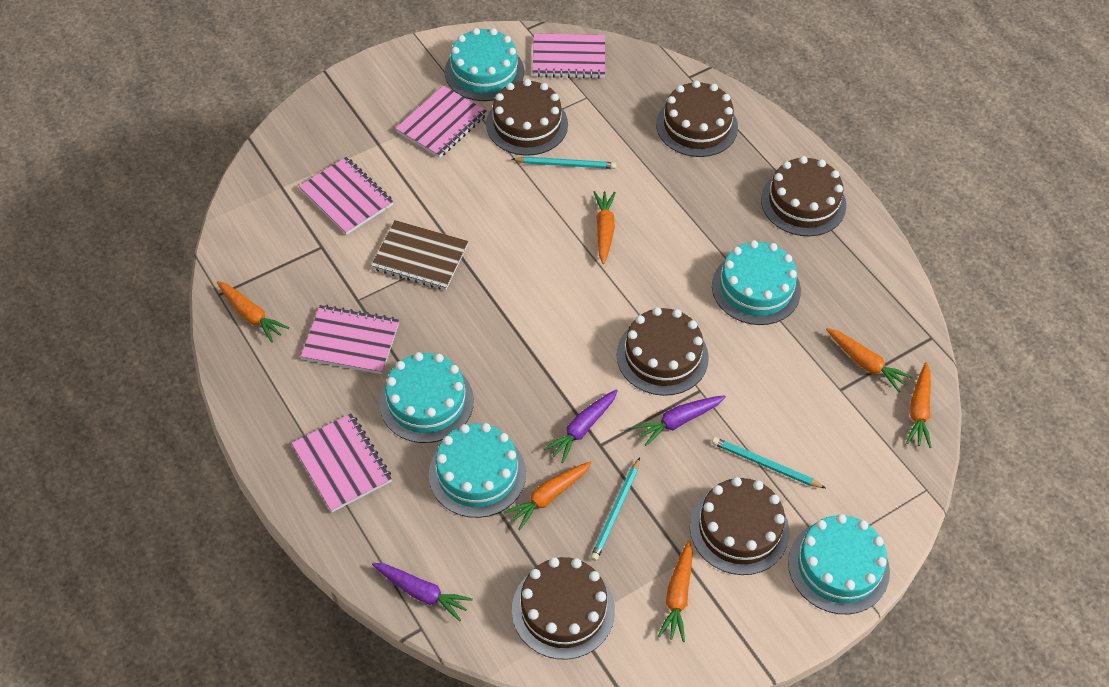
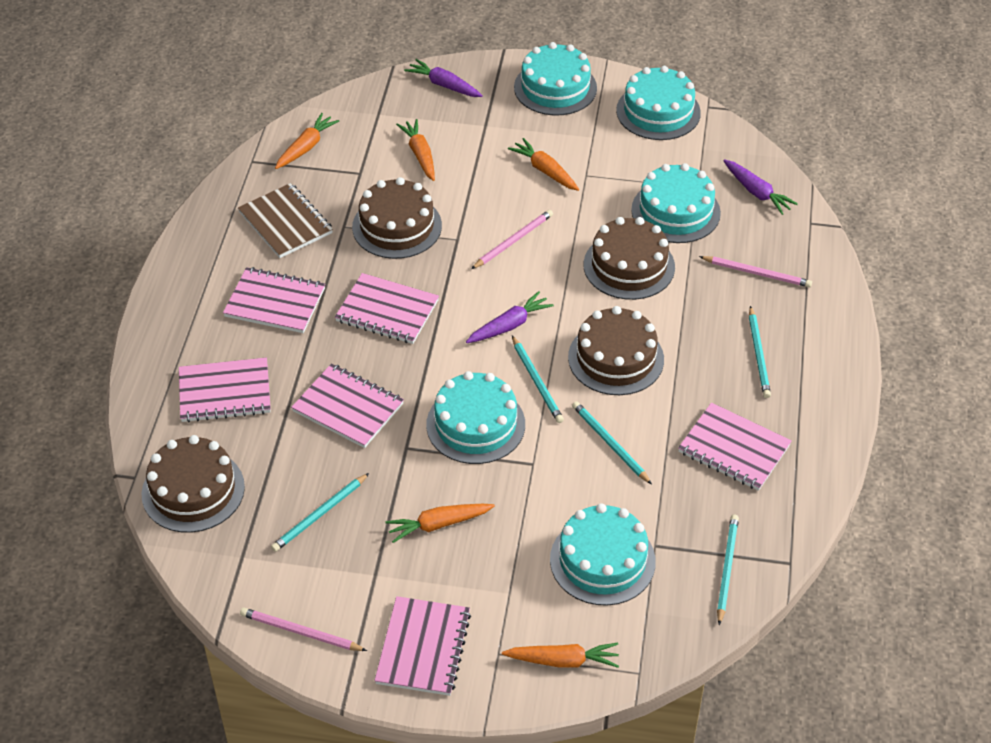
brown cake: [486,79,568,156] [512,557,615,659] [617,307,709,396] [656,81,738,157] [690,477,789,575] [761,156,846,236] = 6 -> [142,435,245,533] [352,177,442,259] [568,306,664,395] [584,217,675,300] = 4
orange carrot: [217,281,289,343] [503,462,591,530] [594,191,616,264] [658,541,693,642] [826,328,913,392] [906,362,932,448] = 6 -> [275,113,339,169] [385,504,495,543] [396,119,435,181] [502,643,619,668] [508,138,579,191] = 5
pink notebook: [291,413,392,512] [299,157,393,235] [301,305,399,374] [395,85,487,158] [532,33,605,79] = 5 -> [179,358,271,422] [223,267,325,333] [291,363,404,448] [335,273,439,344] [374,596,471,696] [678,403,792,491] = 6
pink pencil: none = 0 -> [240,608,367,651] [471,210,553,269] [699,256,812,287] = 3
turquoise pencil: [512,157,616,169] [590,457,640,561] [712,437,825,488] = 3 -> [271,473,369,552] [512,336,564,423] [572,401,652,484] [717,514,739,625] [749,306,771,398] = 5

